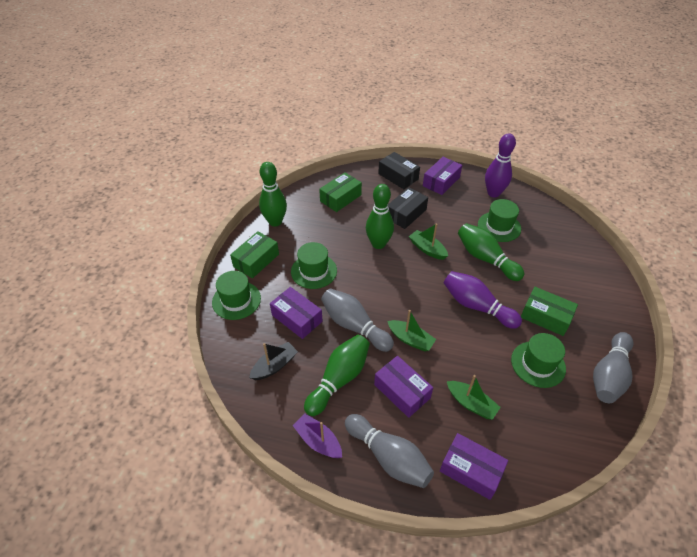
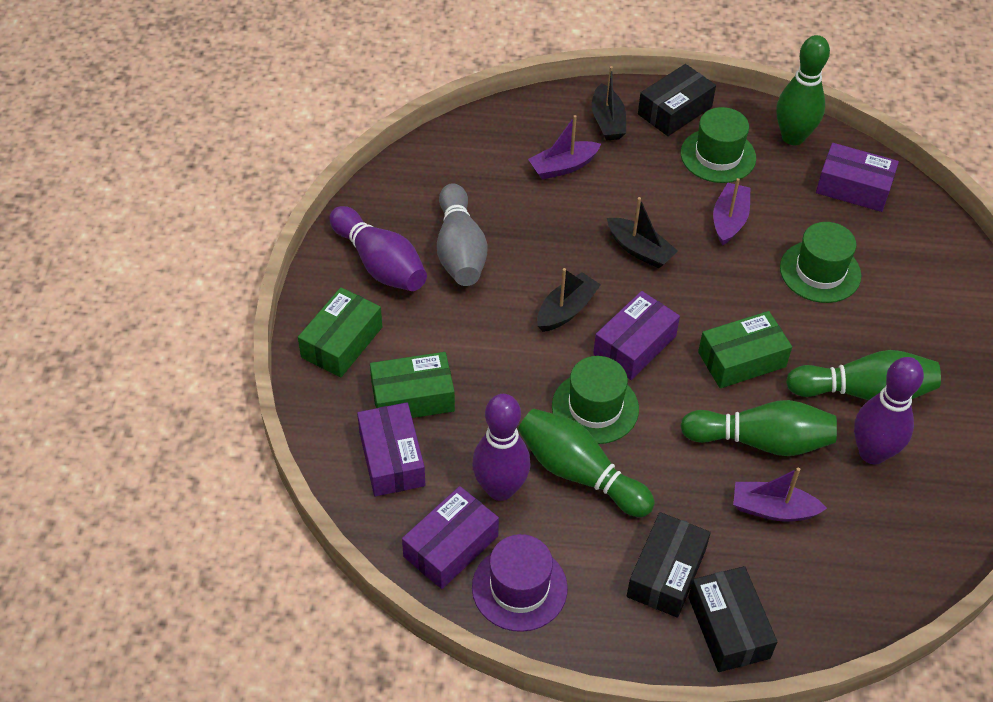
black boat: [249,342,298,380] = 1 -> [537,268,601,332] [592,66,626,140] [607,197,678,269] = 3
black box: [378,152,420,189] [388,187,428,229] = 2 -> [627,512,711,618] [638,64,716,136] [688,566,777,672] = 3
green boat: [387,310,436,351] [409,223,448,260] [447,375,501,420] = 3 -> none = 0
green hat: [212,271,261,320] [291,242,337,289] [478,199,521,242] [511,333,566,388] = 4 -> [552,356,639,444] [681,107,756,183] [780,222,861,303] = 3
grey bowling pin: [321,288,394,352] [345,414,434,488] [593,332,633,403] = 3 -> [437,183,488,286] = 1
purple boat: [292,413,342,458] = 1 -> [528,115,601,180] [713,178,750,246] [733,467,827,522] = 3
purple bowling pin: [444,271,522,329] [485,133,516,197] = 2 -> [330,206,427,291] [472,394,531,501] [854,357,924,464] = 3
purple hat: none = 0 -> [472,534,568,632] = 1

